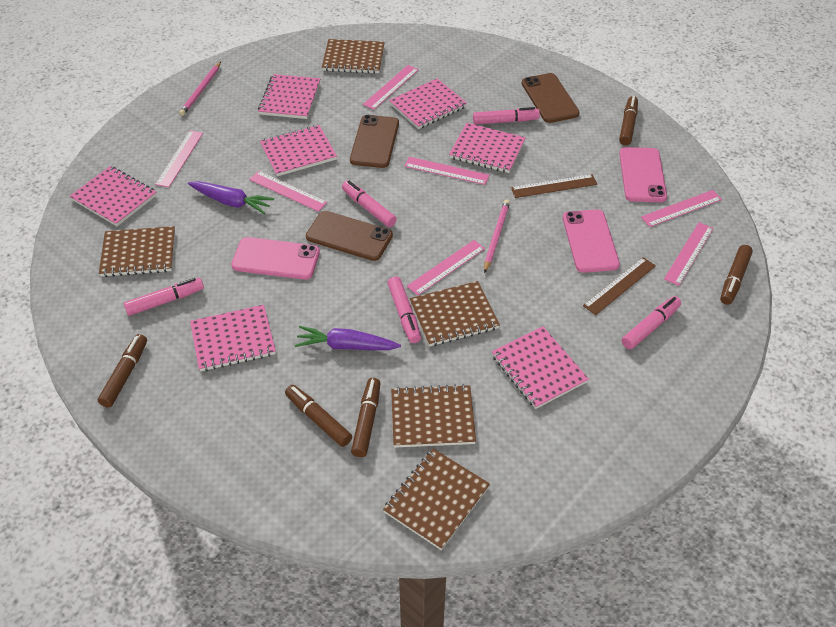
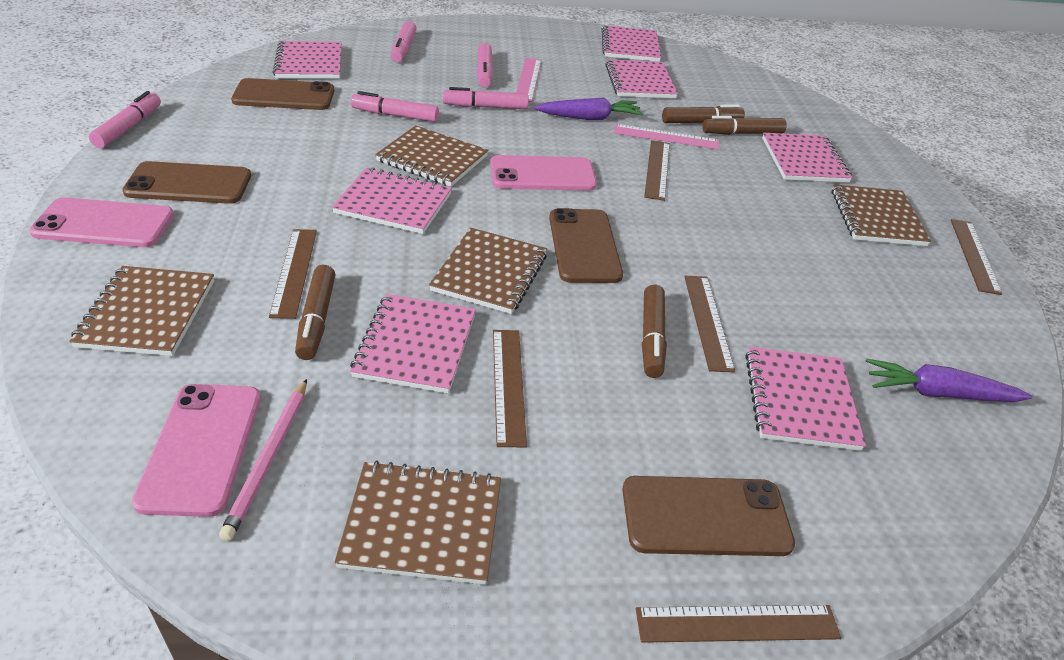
brown marker: [98,334,147,408] [285,385,352,447] [351,378,380,457] [619,96,638,145] [720,245,753,305] = 5 -> [295,265,335,360] [642,285,667,378] [662,104,745,123] [702,116,787,135] = 4
brown phone: [306,211,393,261] [350,115,399,168] [521,73,580,123] = 3 -> [122,161,251,204] [231,78,334,110] [549,208,623,283] [622,476,795,556] = 4
brown ruler: [511,174,597,198] [583,257,656,315] = 2 -> [269,229,317,319] [493,330,527,447] [636,605,841,643] [644,140,670,201] [684,276,735,372] [951,219,1002,295] = 6
pink pencil: [179,62,221,116] [484,199,510,273] = 2 -> [219,379,307,541] = 1
pink ruler: [155,130,203,187] [249,171,328,212] [363,65,419,110] [404,157,489,185] [407,240,485,296] [641,190,722,227] [664,222,714,286] = 7 -> [516,58,541,102] [614,124,719,150] = 2

